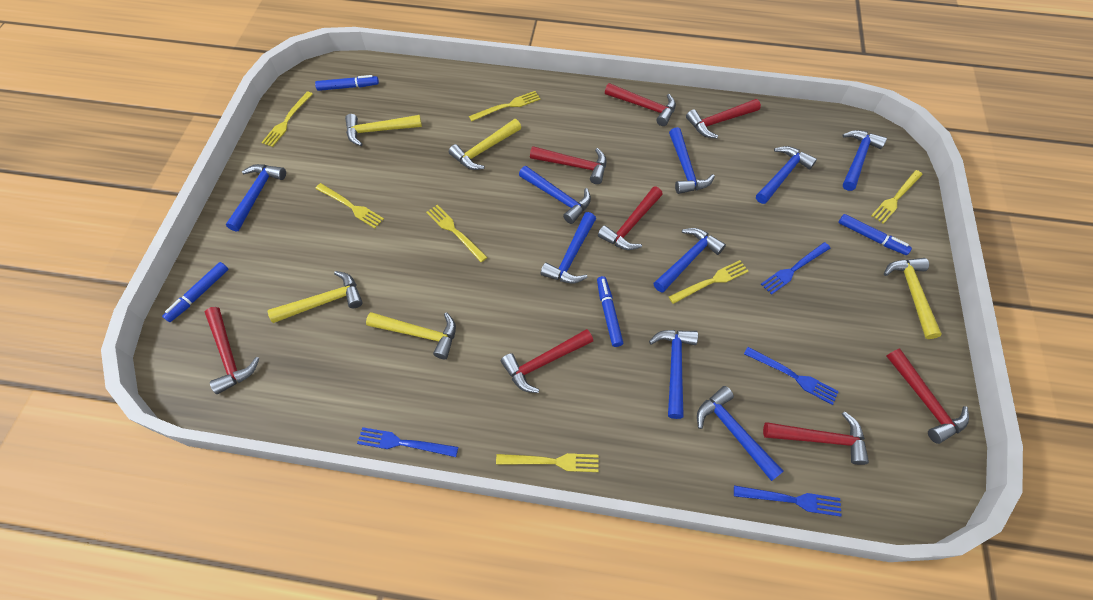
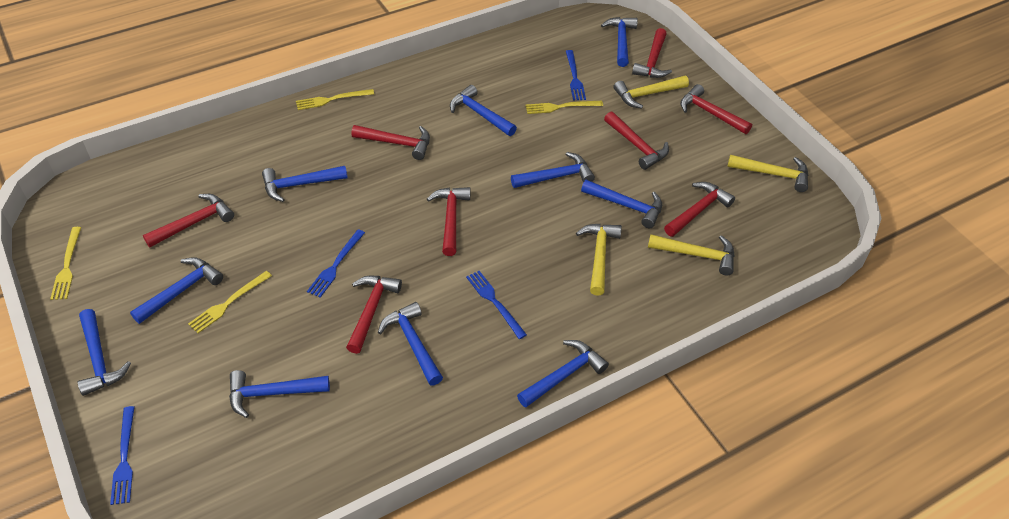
blue hammer: [226,164,286,232] [519,166,591,224] [541,212,596,283] [649,330,698,419] [653,228,726,293] [669,127,715,194] [697,386,783,481] [756,146,817,204] [843,130,887,191] = 9 -> [78,309,131,396] [130,257,223,324] [229,370,330,418] [262,166,348,202] [378,302,443,385] [450,85,517,136] [511,152,595,188] [517,340,609,407] [581,180,662,228] [601,17,638,67] = 10
blue marker: [162,262,228,322] [315,75,379,91] [597,276,623,347] [838,214,912,255] = 4 -> none = 0
yellow fork: [261,91,313,147] [315,183,384,228] [426,205,488,262] [469,91,541,121] [496,453,599,472] [669,260,748,304] [871,170,923,224] = 7 -> [50,227,81,300] [188,271,272,333] [296,89,374,110] [526,101,603,114] = 4
yellow hammer: [267,271,363,323] [345,114,422,146] [366,312,456,359] [449,119,521,170] [884,258,942,339] = 5 -> [576,224,622,296] [613,76,689,109] [648,234,734,276] [727,155,808,192] = 4

